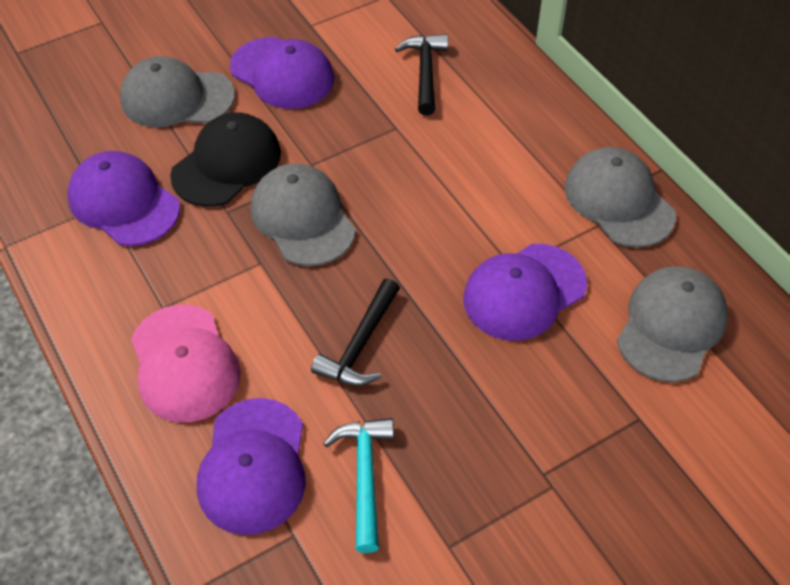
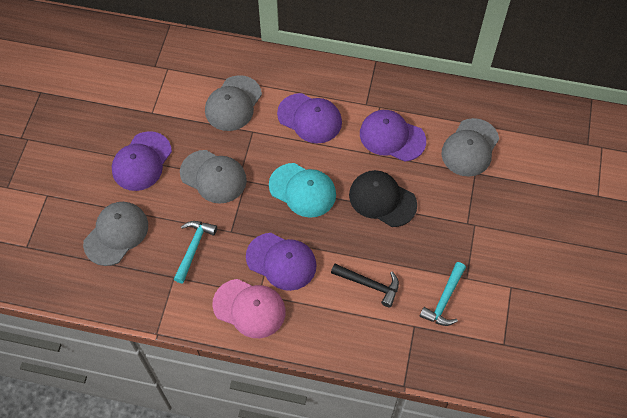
black hammer: [311,279,400,386] [395,34,448,115] = 2 -> [331,264,399,307] = 1
turquoise cap: none = 0 -> [269,163,336,218] = 1
turquoise hammer: [323,418,394,553] = 1 -> [174,221,217,283] [419,262,466,326] = 2

